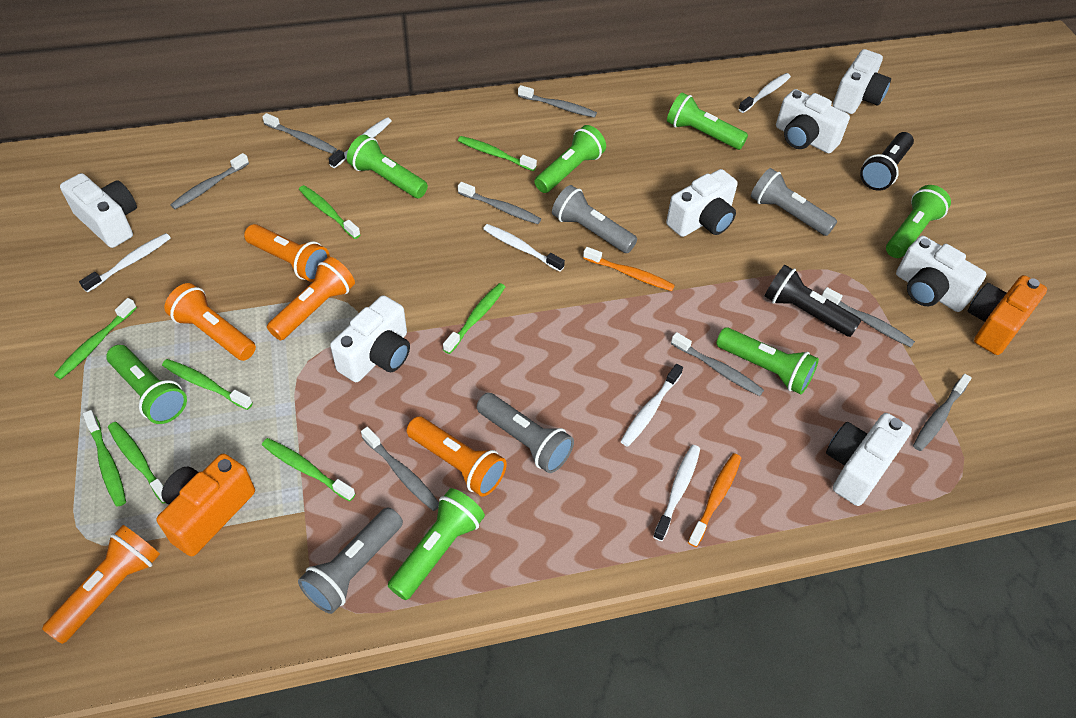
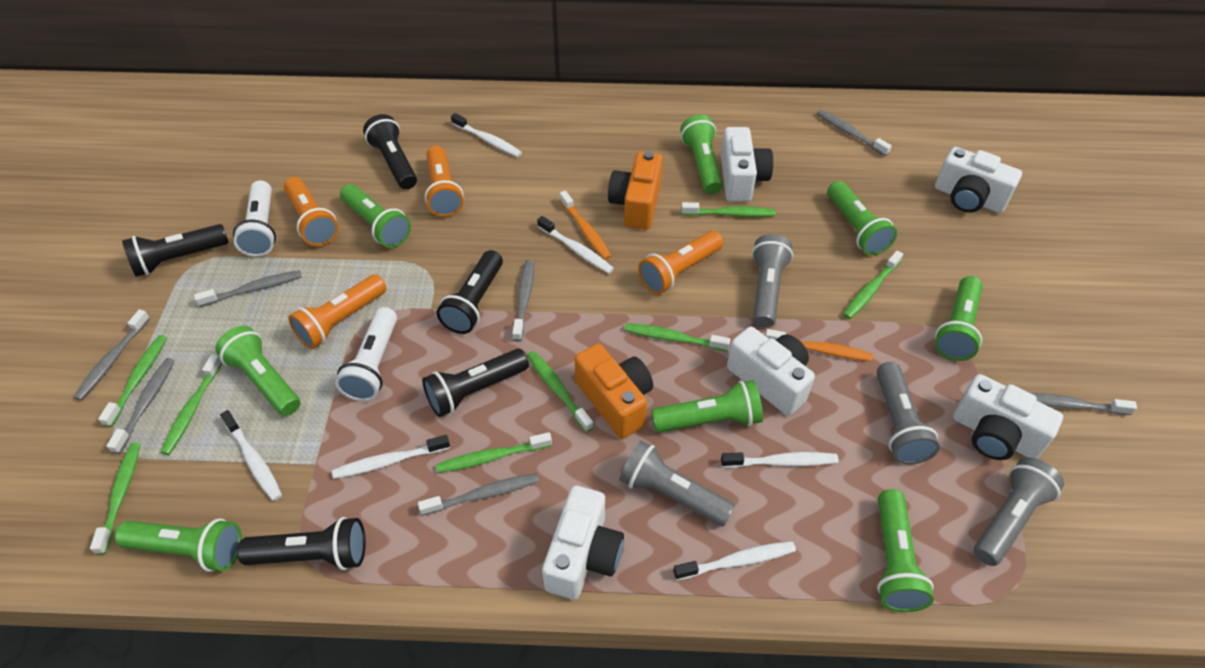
black flashlight: [765,265,861,337] [860,132,914,191] = 2 -> [122,224,228,277] [237,517,366,570] [363,114,417,189] [422,349,529,417] [437,250,503,334] = 5
green flashlight: [106,345,187,424] [347,135,428,198] [388,488,485,600] [535,125,606,193] [667,92,748,150] [716,327,819,394] [886,185,951,258] = 7 -> [115,518,242,572] [216,326,300,416] [340,184,411,248] [651,380,763,432] [680,115,723,194] [827,181,897,255] [877,489,934,612] [935,276,983,361] = 8
grey toothbrush: [170,153,249,209] [262,113,337,154] [361,427,439,511] [458,182,541,224] [518,85,597,118] [671,332,764,396] [822,287,915,347] [913,374,972,451] = 8 -> [74,309,150,400] [106,358,175,454] [194,270,302,307] [418,473,539,516] [512,260,534,342] [816,110,892,156] [1031,393,1137,415] = 7
orange flashlight: [42,525,160,644] [164,283,256,361] [244,224,330,282] [267,257,355,340] [407,417,507,497] = 5 -> [284,177,338,246] [288,274,387,349] [425,146,464,217] [638,231,723,295] = 4
white camera: [60,173,137,248] [330,295,410,382] [666,169,738,237] [776,89,850,153] [826,413,912,506] [833,49,891,114] [896,236,986,312] = 7 -> [542,486,624,600] [721,127,773,202] [727,326,815,416] [935,147,1022,213] [953,374,1063,460] = 5
white flashlight: none = 0 -> [233,180,276,257] [335,307,397,401] = 2

